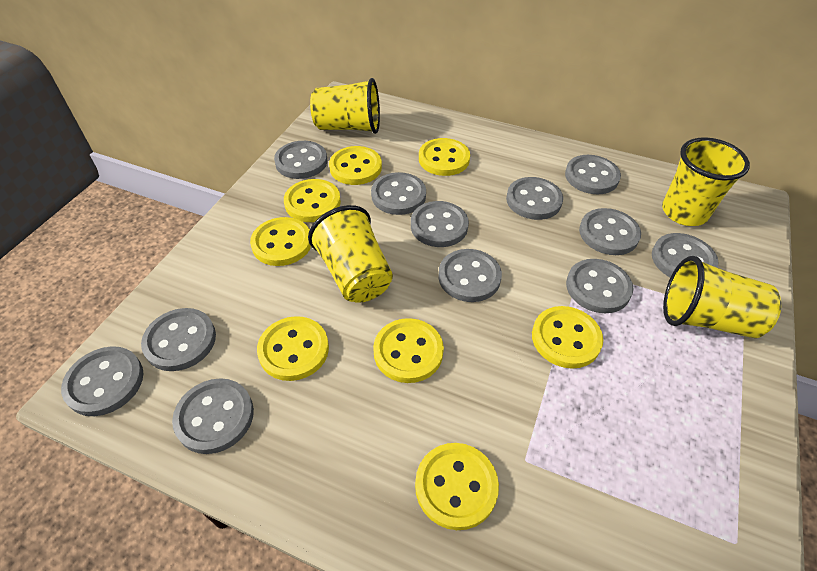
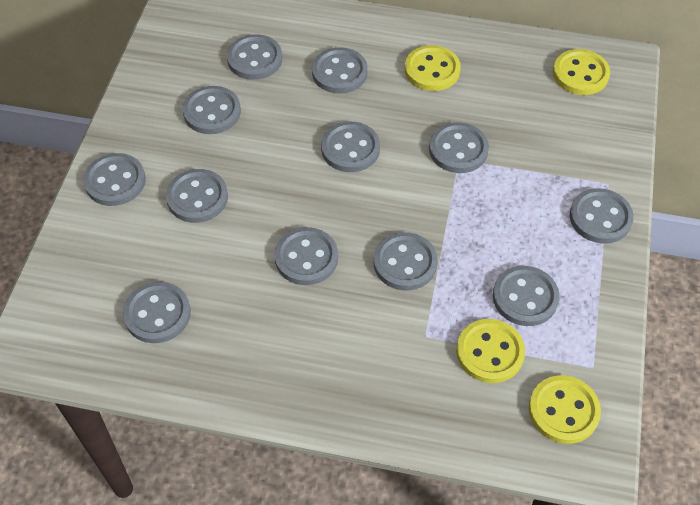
yellow button: [250,217,311,266] [257,316,329,381] [284,179,341,222] [329,146,382,185] [373,318,444,383] [415,443,499,530] [419,138,470,176] [532,306,603,369] = 8 -> [405,45,461,91] [456,319,525,383] [529,375,601,444] [553,49,610,95] = 4
yellow cup: [308,205,393,303] [310,78,380,134] [662,137,750,226] [663,256,782,338] = 4 -> none = 0

